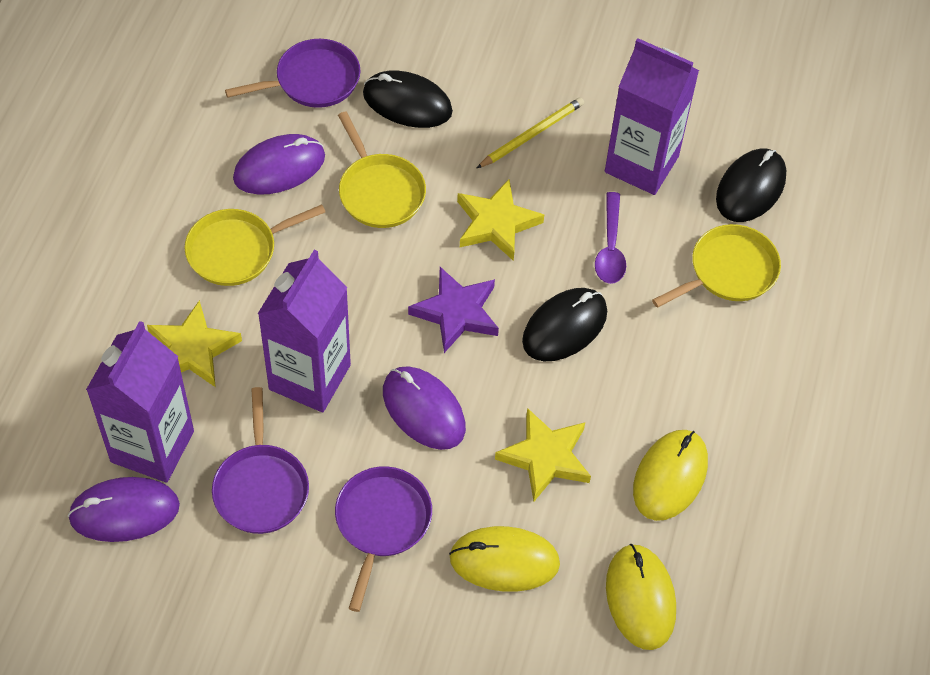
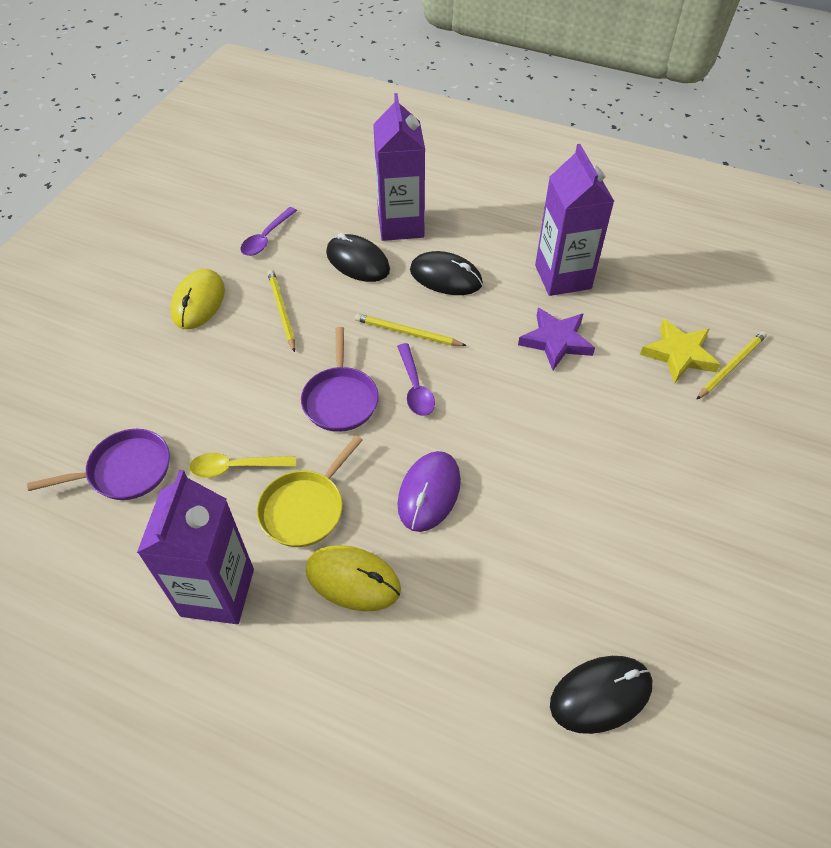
purple mouse: [68,477,180,542] [233,134,325,194] [383,366,466,450] = 3 -> [398,451,461,532] = 1
purple pan: [212,387,309,534] [225,39,360,108] [335,466,432,612] = 3 -> [27,429,170,500] [301,327,379,432] = 2
purple spoon: [595,192,626,284] = 1 -> [240,207,297,256] [397,343,435,416] = 2
yellow mouse: [449,526,560,592] [606,544,676,650] [633,430,708,521] = 3 -> [171,269,225,329] [305,545,401,611] = 2
yellow pan: [185,204,325,286] [338,111,426,228] [652,224,781,308] = 3 -> [257,435,362,547] = 1
yellow pencil: [477,97,584,168] = 1 -> [268,270,295,352] [355,314,467,346] [696,331,767,400] = 3
yellow spoon: none = 0 -> [189,453,296,478] = 1
yellow star: [147,300,242,387] [457,179,544,261] [495,408,591,501] = 3 -> [640,319,720,384] = 1

